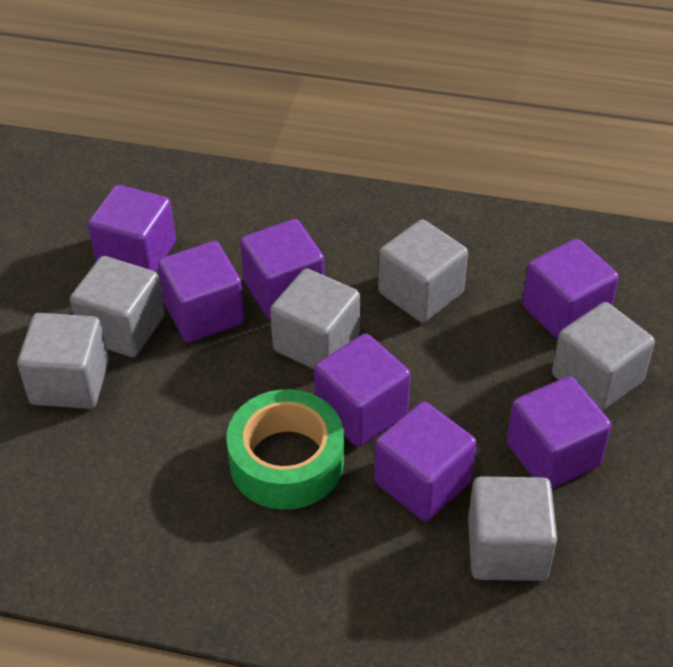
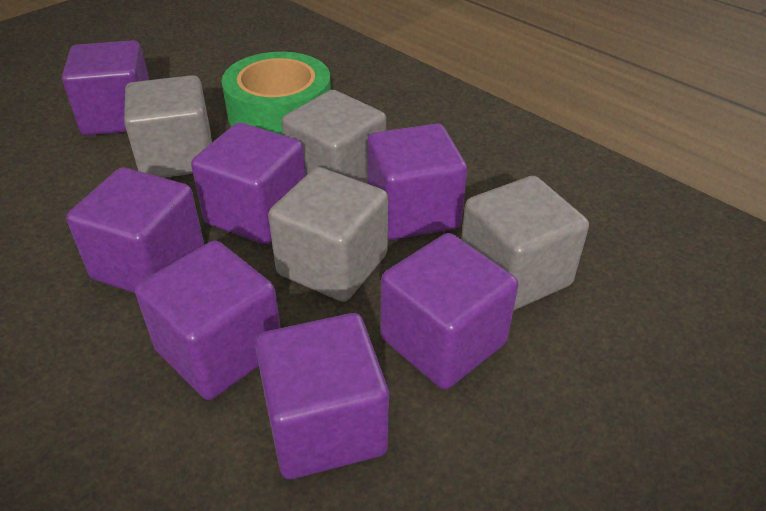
grey cube: [17,313,109,409] [70,256,164,357] [270,268,360,369] [378,220,468,323] [468,476,557,581] [552,302,655,411] = 6 -> [124,75,212,178] [268,167,388,302] [281,90,386,184] [461,176,589,311] = 4

